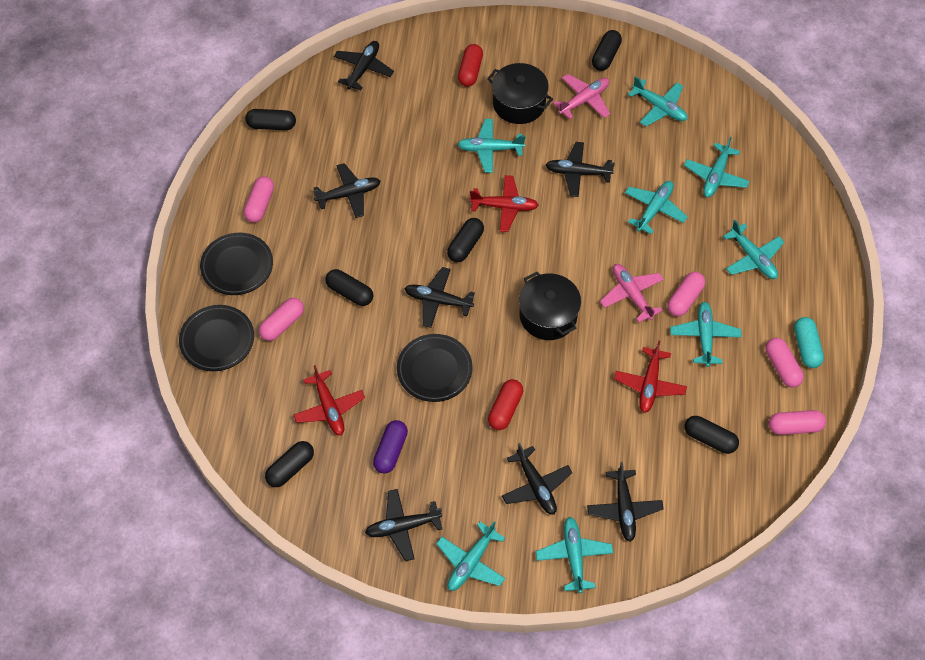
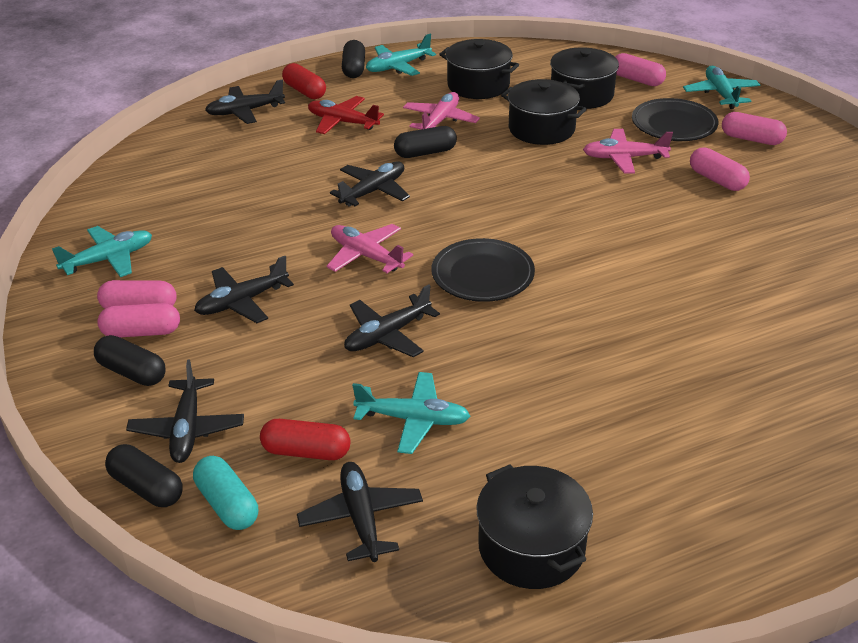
black capsule: [246,109,296,130] [265,441,314,487] [325,269,373,306] [447,218,484,262] [592,30,622,71] [685,416,739,454] = 6 -> [94,335,166,386] [105,444,183,507] [342,40,365,78] [394,126,457,158] = 4
black plane: [313,163,381,218] [334,41,394,90] [365,489,442,561] [404,267,475,328] [502,443,573,515] [546,142,615,197] [587,462,664,542] = 7 -> [126,359,244,463] [194,256,294,323] [205,80,285,124] [297,462,423,562] [330,161,410,207] [344,285,440,357] = 6
black plate: [179,305,254,371] [200,233,273,295] [397,334,473,402] = 3 -> [431,238,535,302] [632,98,718,141] = 2
black pot: [487,63,553,124] [519,272,581,340] = 2 -> [439,39,519,99] [476,464,593,589] [501,79,587,145] [550,47,619,109] = 4
pink plane: [553,74,610,119] [600,264,664,323] = 2 -> [327,224,413,273] [403,92,480,129] [583,129,673,173] = 3
purple capsule: [373,420,408,473] = 1 -> none = 0
red plane: [294,365,365,436] [470,175,539,232] [614,340,687,413] = 3 -> [308,96,384,134] = 1
turquoise plane: [436,521,505,591] [457,119,526,173] [536,517,613,593] [625,181,688,235] [628,76,688,126] [670,302,742,367] [684,136,750,197] [723,220,784,279] = 8 -> [52,226,152,277] [352,372,470,454] [366,34,436,76] [683,66,760,109] = 4

